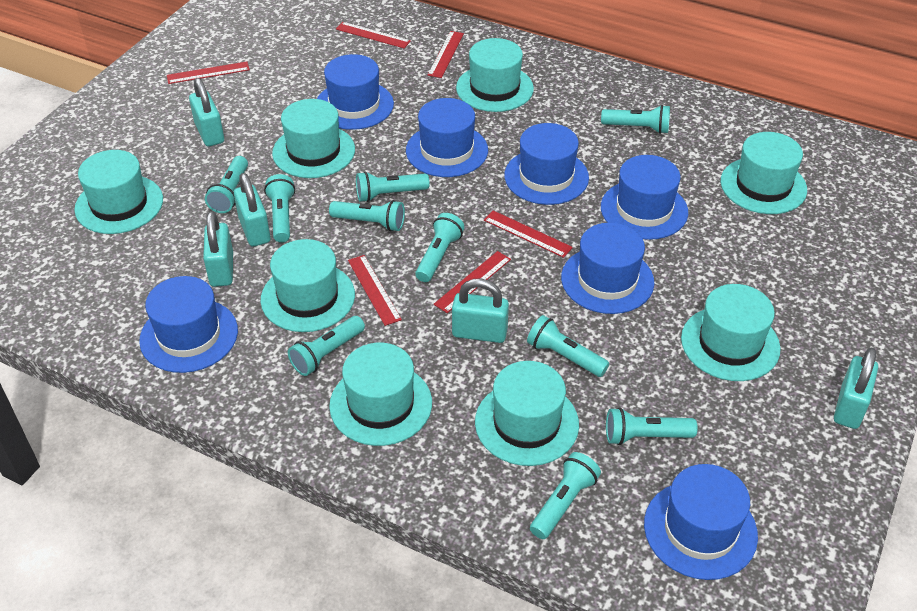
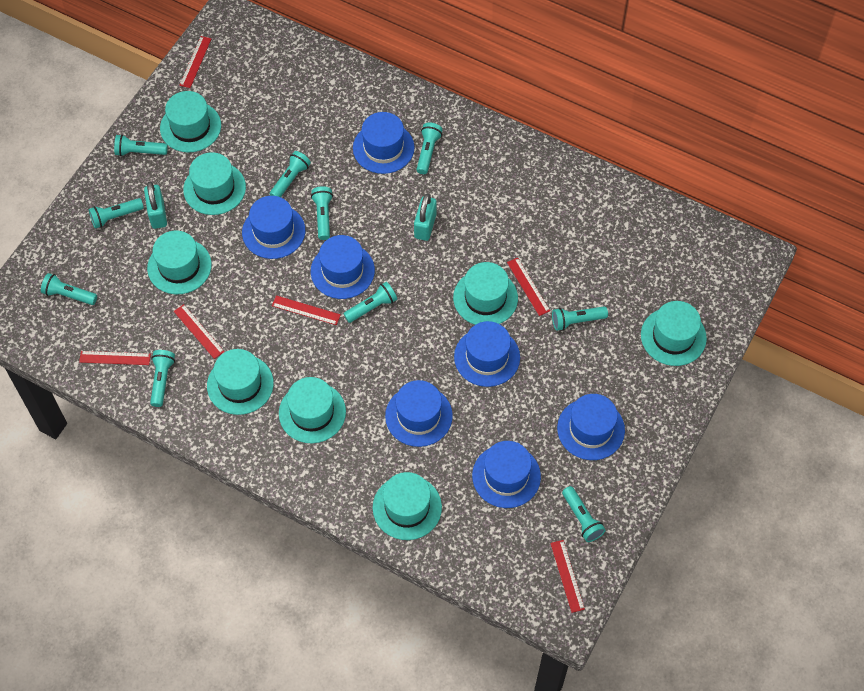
turquoise padlock: [189,78,224,146] [203,211,233,287] [234,173,271,247] [452,279,509,343] [834,347,878,429] = 5 -> [144,182,167,229] [414,194,437,241] = 2

